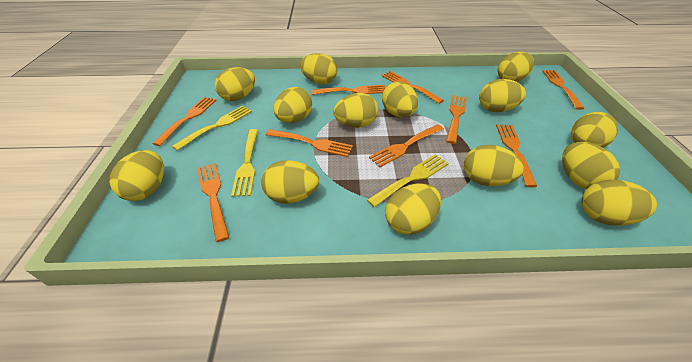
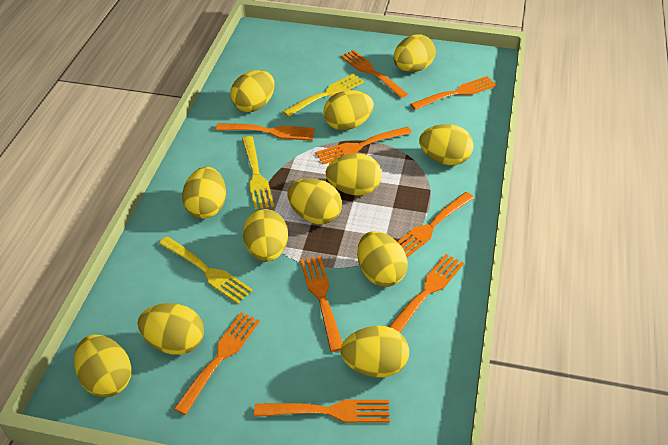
yellow egg: [110,150,164,201] [215,67,255,101] [261,160,319,203] [274,87,312,123] [300,53,337,84] [333,93,378,128] [382,81,418,117] [385,184,441,235] [464,145,524,186] [479,79,526,112] [498,52,534,82] [562,142,620,189] [571,112,618,148] [581,180,657,226] = 14 -> [74,335,132,397] [138,303,204,355] [182,167,226,219] [230,70,275,112] [243,209,288,262] [287,178,342,224] [323,90,374,131] [326,153,382,196] [340,326,409,377] [357,231,408,287] [394,34,436,72] [419,124,474,165] = 12

